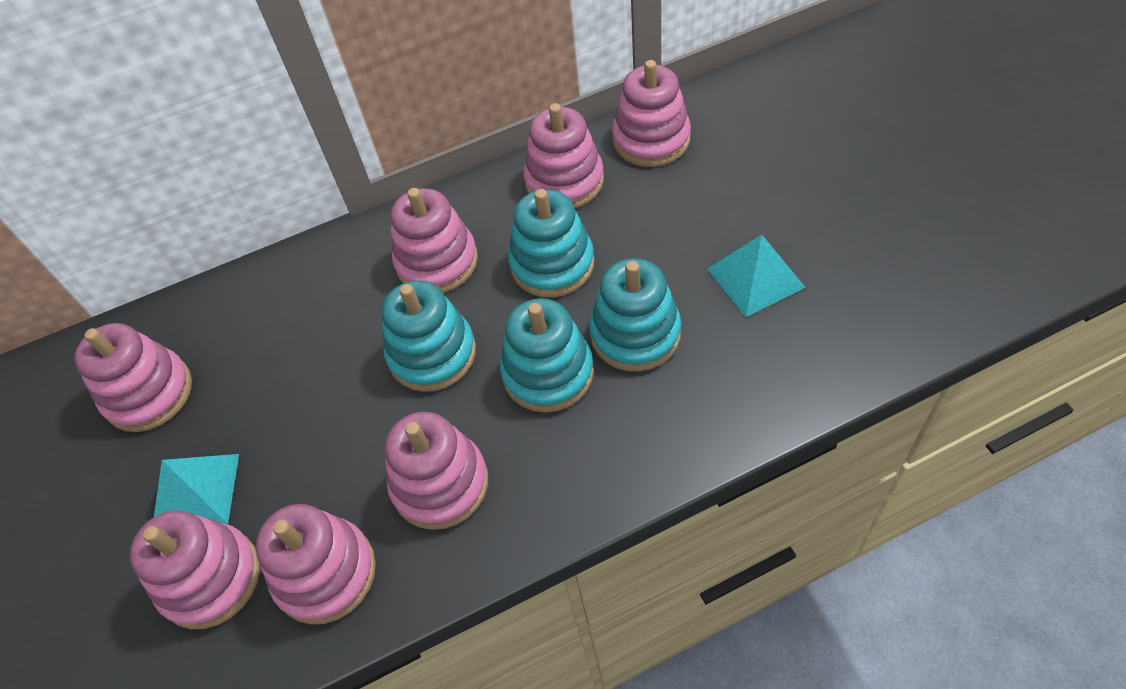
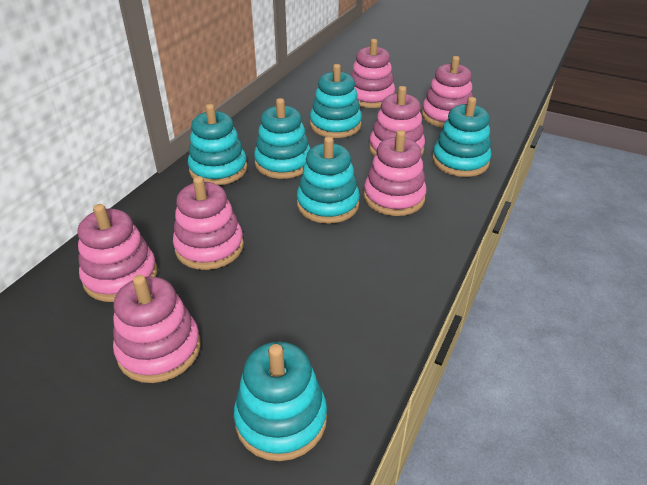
turquoise pyramid: [154,454,239,524] [707,235,806,317] = 2 -> none = 0
turquoise stacking toy: [382,281,476,392] [500,298,594,413] [508,189,595,297] [589,258,681,372] = 4 -> [188,104,247,185] [234,342,327,461] [254,98,310,179] [297,136,360,224] [310,64,362,138] [432,97,492,177] = 6

